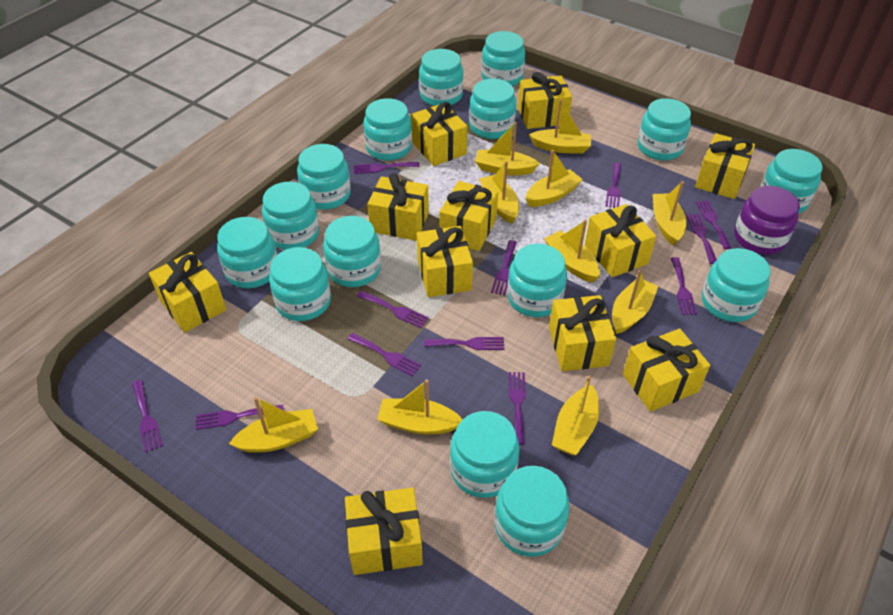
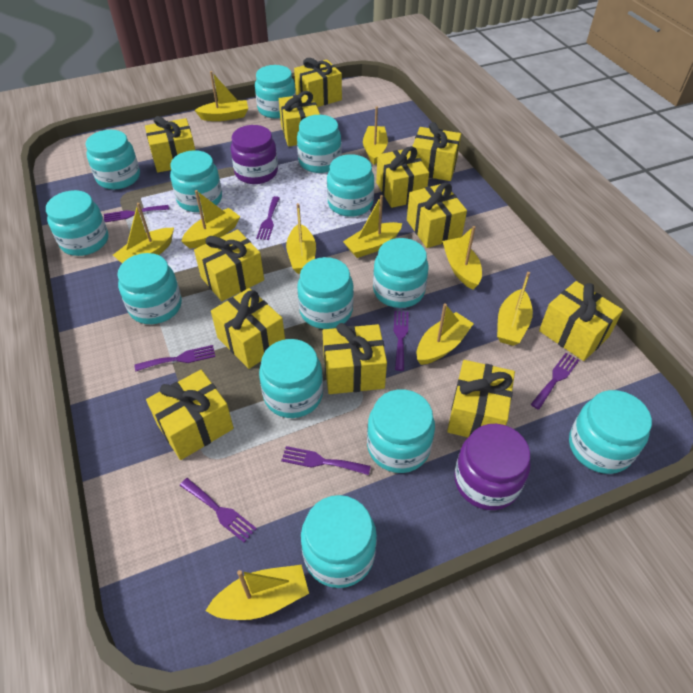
purple fork: [132,380,163,452] [196,405,283,430] [348,333,421,376] [354,162,419,174] [357,291,429,328] [424,337,505,350] [491,240,517,295] [509,372,526,445] [605,163,621,208] [671,257,697,315] [687,213,717,264] [696,200,731,249] = 12 -> [104,205,169,222] [134,345,215,372] [180,478,257,543] [256,196,280,240] [281,446,371,475] [394,311,409,371] [531,353,579,410] = 7
purple jar: [734,186,800,255] = 1 -> [231,125,278,184] [454,424,530,510] = 2
turquoise jar: [217,217,277,288] [262,182,319,250] [269,247,331,321] [297,144,351,210] [323,216,381,287] [363,98,412,161] [419,49,463,106] [450,411,519,498] [469,78,516,139] [481,31,525,86] [495,466,570,557] [507,244,567,317] [638,98,691,160] [702,248,771,322] [760,149,823,214] = 15 -> [46,190,109,256] [85,130,140,189] [117,253,182,324] [170,150,222,212] [255,65,296,119] [259,339,323,418] [297,115,341,173] [297,257,354,329] [301,495,377,588] [327,154,374,217] [367,389,435,473] [373,238,429,308] [569,390,652,474] = 13
yellow gift: [149,252,226,332] [345,487,423,575] [367,173,429,241] [411,102,468,166] [417,226,473,297] [440,181,498,251] [518,72,572,129] [549,295,616,371] [584,204,656,277] [623,329,710,412] [695,133,755,199] = 11 -> [145,116,195,172] [146,370,234,460] [194,229,264,301] [211,288,285,369] [279,91,320,146] [294,58,342,107] [322,323,387,394] [376,146,429,208] [407,183,467,248] [412,122,461,181] [447,360,515,437] [539,281,623,361] = 12

